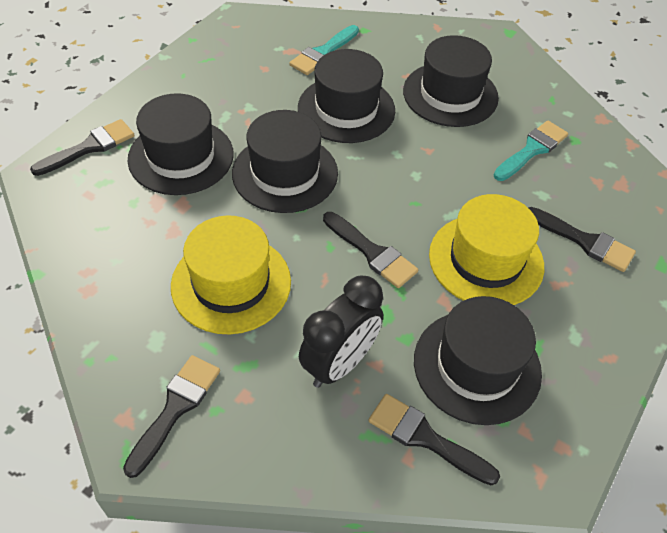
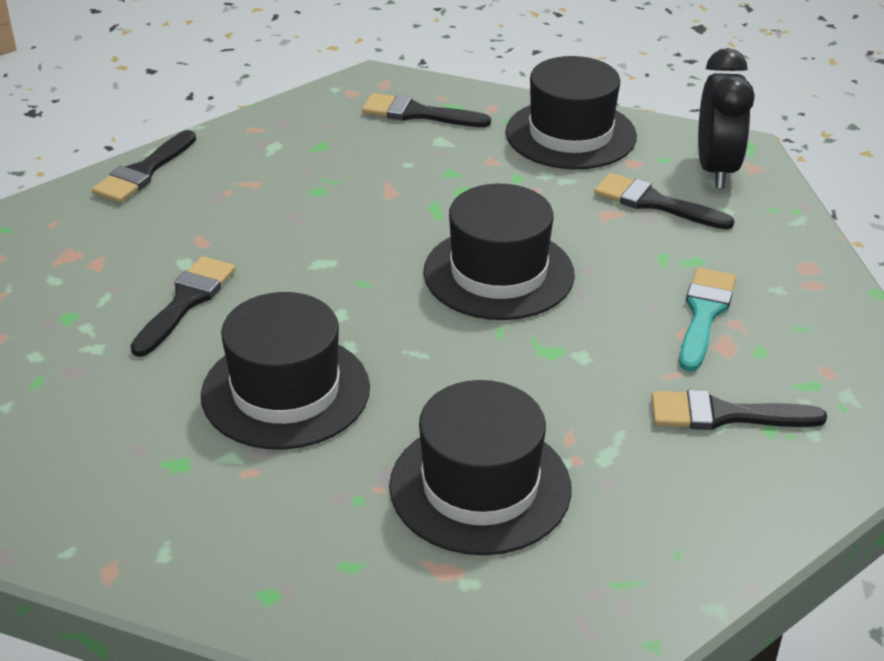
black hat: [128,93,234,195] [232,110,338,213] [298,49,395,143] [403,35,499,127] [414,296,542,425] = 5 -> [201,292,370,449] [389,380,571,555] [424,184,575,320] [506,56,637,169] = 4
turquoise brush: [289,25,359,75] [494,120,568,181] = 2 -> [679,267,736,372] = 1
yellow hat: [171,215,291,334] [429,194,544,305] = 2 -> none = 0

